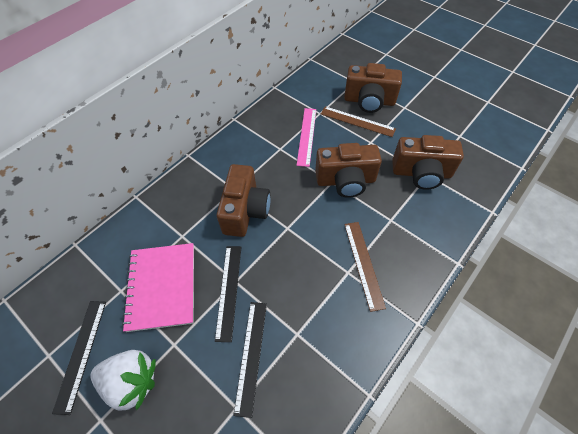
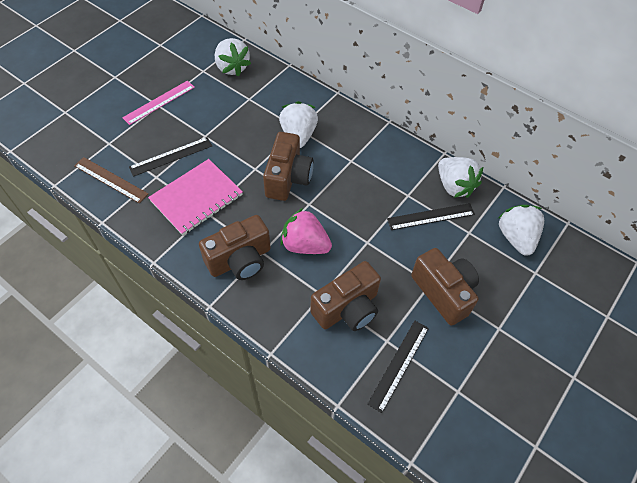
brown ruler: [321,106,396,137] [344,222,386,312] = 2 -> [74,157,148,203] = 1
pink strawberry: none = 0 -> [280,208,332,254] = 1
white strawberry: [90,350,156,411] = 1 -> [215,38,251,76] [279,101,318,148] [438,157,484,198] [497,205,544,256] = 4

